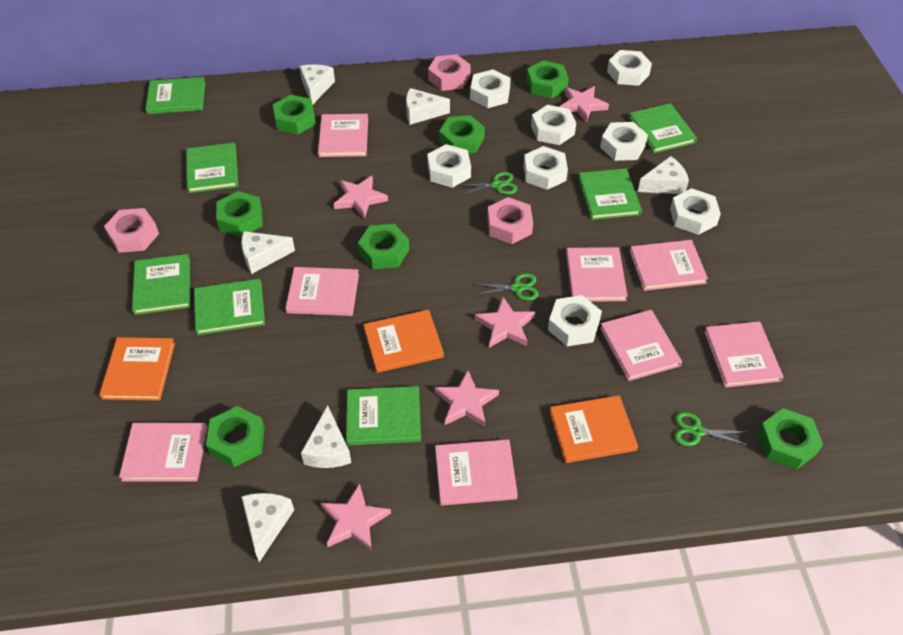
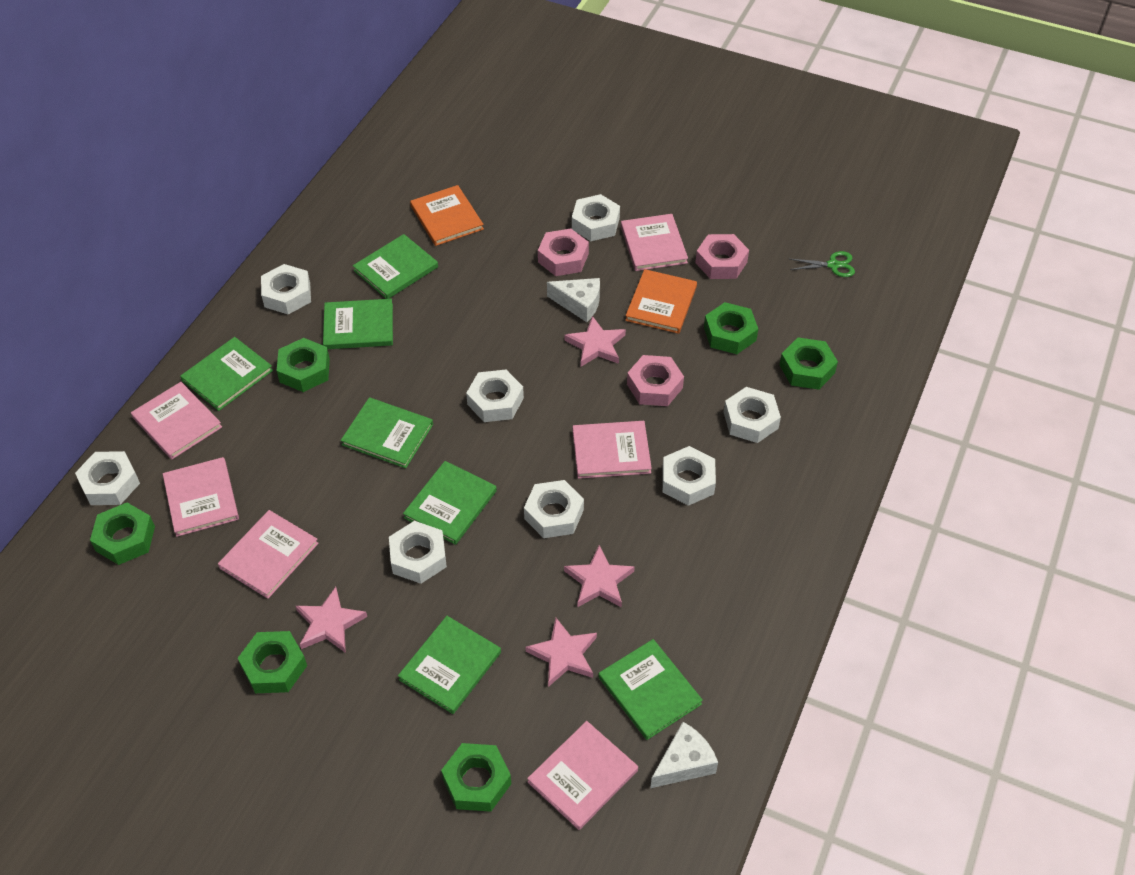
green nut: [206,406,265,468] [216,191,263,237] [273,95,316,134] [358,224,409,269] [439,115,485,153] [526,60,569,99] [758,408,823,470] = 7 -> [90,503,155,565] [238,631,307,693] [277,338,330,392] [441,743,511,812] [704,302,758,354] [780,337,838,390] = 6
green scissors: [457,172,517,195] [473,273,539,301] [674,412,749,446] = 3 -> [790,251,855,277] = 1
orange book: [99,337,175,401] [363,310,444,373] [549,395,638,463] = 3 -> [410,185,484,246] [625,269,697,334] = 2
pink book: [119,423,208,482] [285,267,359,316] [318,114,368,157] [435,439,518,506] [566,247,628,302] [600,310,682,381] [630,240,708,291] [704,321,783,388] = 8 -> [131,382,222,460] [163,457,239,537] [218,510,319,599] [527,721,638,830] [573,421,652,479] [621,214,688,271] = 6
pink star: [321,483,391,551] [334,176,388,219] [435,370,499,427] [475,297,535,348] [560,86,609,122] = 5 -> [296,587,367,653] [525,618,597,687] [564,316,626,367] [564,545,635,608] = 4
white cheese: [241,231,295,274] [241,493,294,562] [299,64,335,105] [301,405,351,468] [406,88,450,125] [638,156,689,194] = 6 -> [547,278,600,322] [650,722,718,788] = 2

